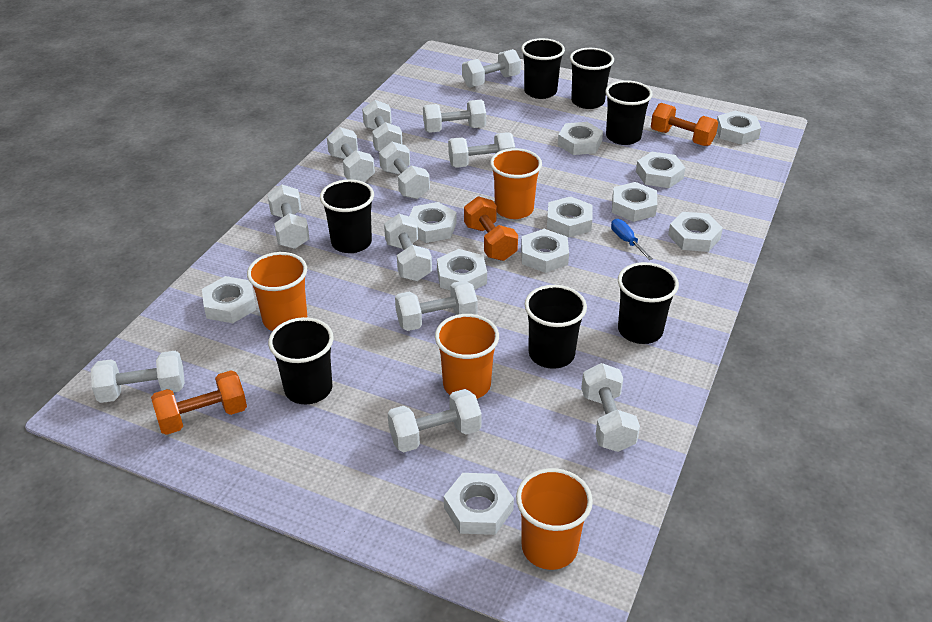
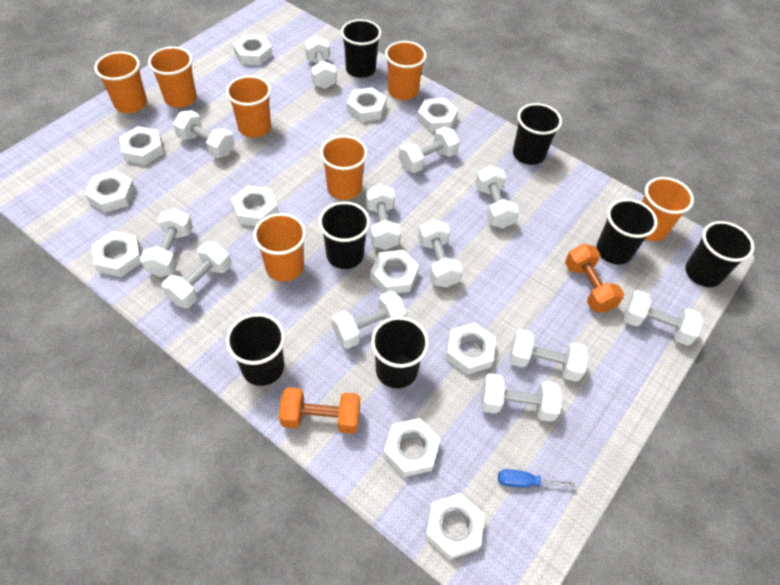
orange cup: [247,252,307,331] [435,314,499,399] [490,148,542,219] [516,468,593,570] = 4 -> [94,51,147,113] [148,47,197,108] [226,75,271,138] [253,213,306,282] [320,135,368,200] [385,41,427,100] [642,177,694,241] = 7
orange dumbbell: [151,370,247,435] [464,196,518,261] [651,103,718,146] = 3 -> [279,387,360,434] [565,244,624,313] = 2

